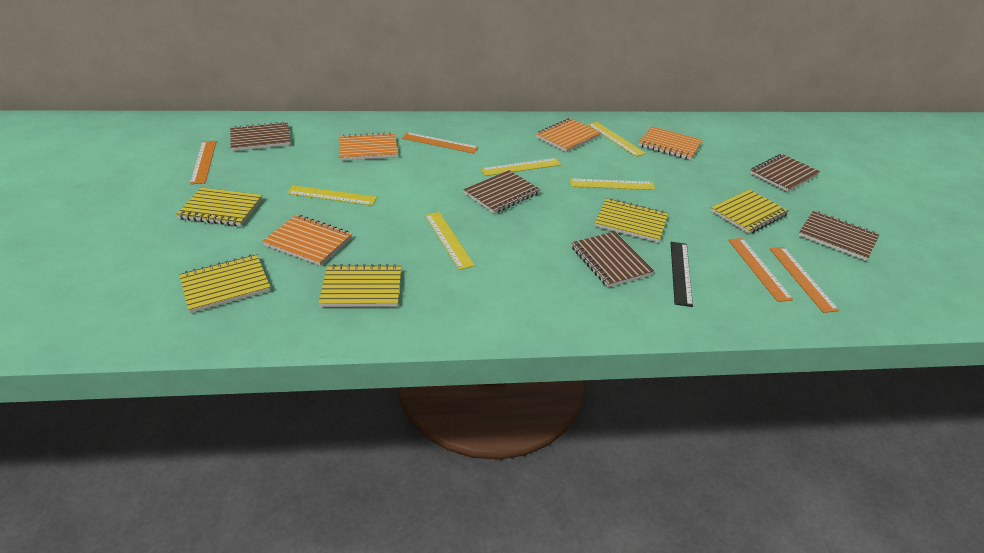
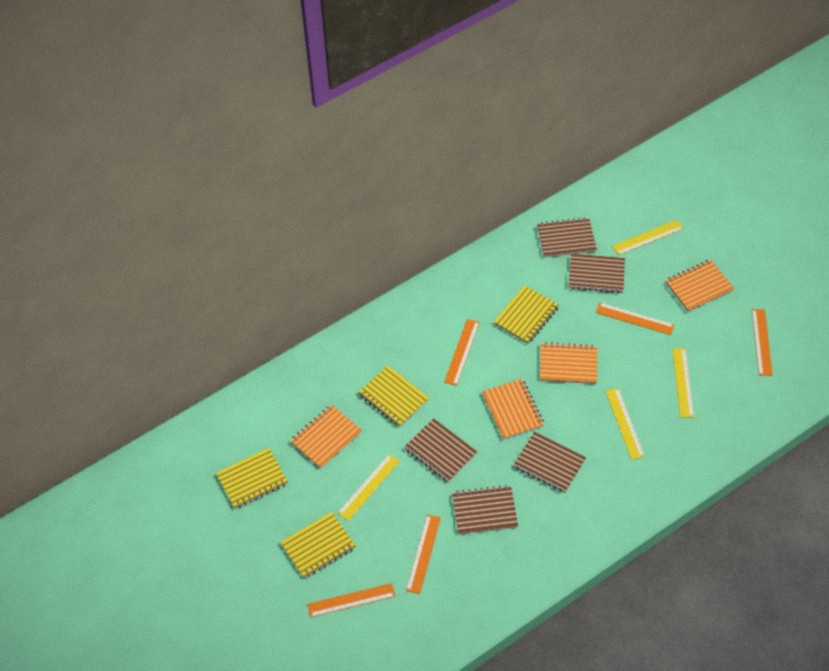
black ruler: [670,242,693,307] = 1 -> none = 0
orange ruler: [190,141,217,184] [402,132,479,153] [728,238,793,302] [769,247,839,313] = 4 -> [307,583,395,618] [406,514,441,594] [444,319,480,386] [596,303,674,335] [752,309,773,376] = 5
yellow notebook: [176,188,262,226] [179,254,271,313] [319,264,402,307] [595,198,669,243] [711,189,789,234] = 5 -> [216,448,288,509] [280,512,356,579] [358,366,429,427] [494,285,559,344] = 4
yellow ruler: [287,185,377,206] [425,212,475,270] [481,158,561,176] [570,179,655,190] [588,122,646,157] = 5 -> [337,454,400,521] [605,388,645,460] [612,220,684,255] [672,349,694,418] = 4

